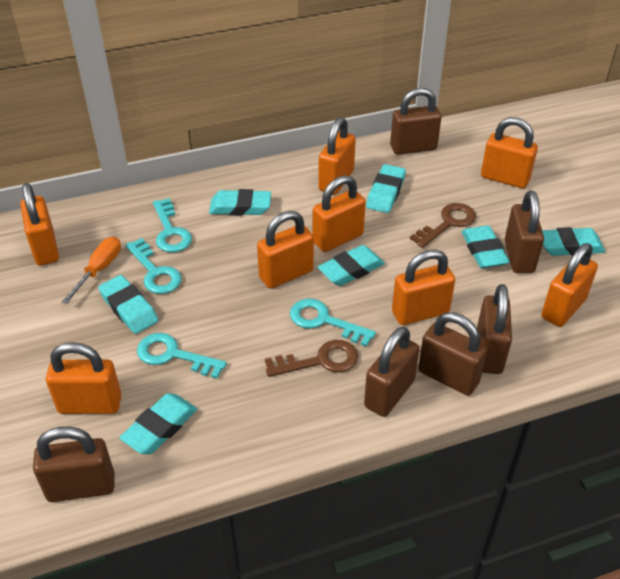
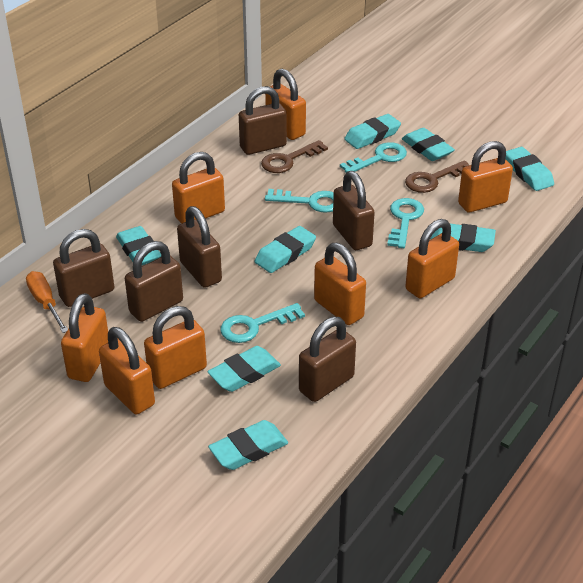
turquoise eraser: [98,275,158,334] [119,393,197,454] [209,189,271,216] [318,245,385,286] [366,164,406,213] [462,225,510,268] [542,227,605,256] = 7 -> [116,226,161,265] [207,346,281,392] [208,420,288,470] [254,226,316,273] [344,114,401,149] [402,128,455,161] [430,224,496,252] [506,147,554,191] = 8

